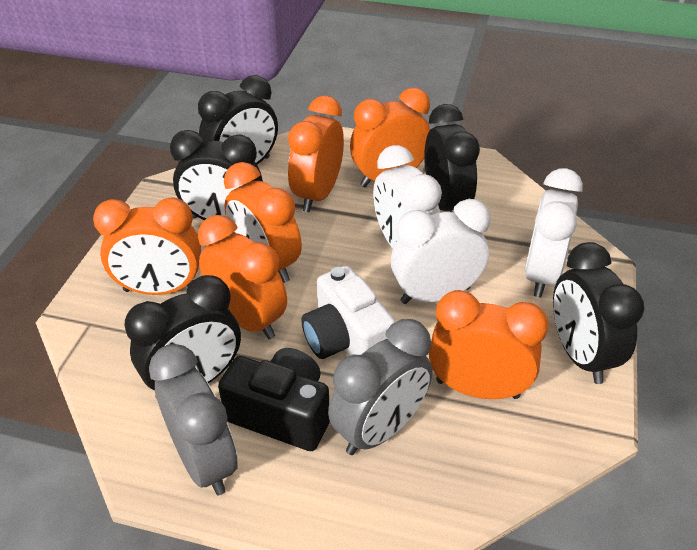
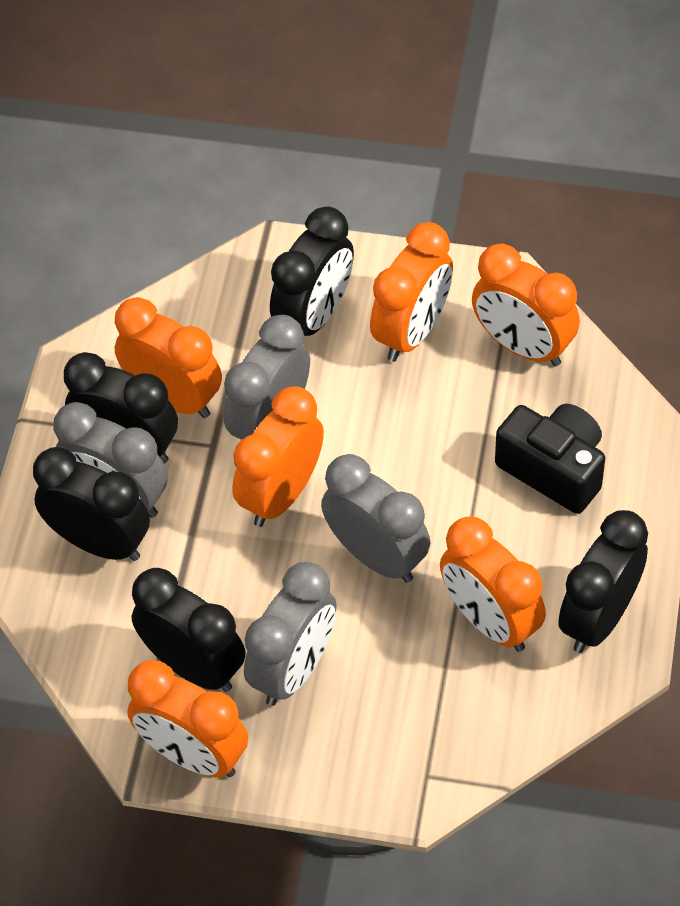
grey clock: [149,344,238,495] [328,319,433,455] = 2 -> [54,402,168,518] [224,315,310,440] [244,562,336,706] [321,454,430,583] = 4
white camera: [301,266,395,359] = 1 -> none = 0
white clock: [373,145,442,249] [391,199,491,304] [525,168,583,297] = 3 -> none = 0

